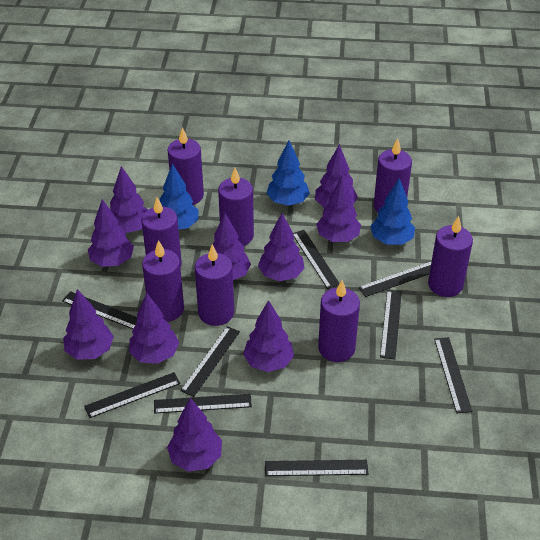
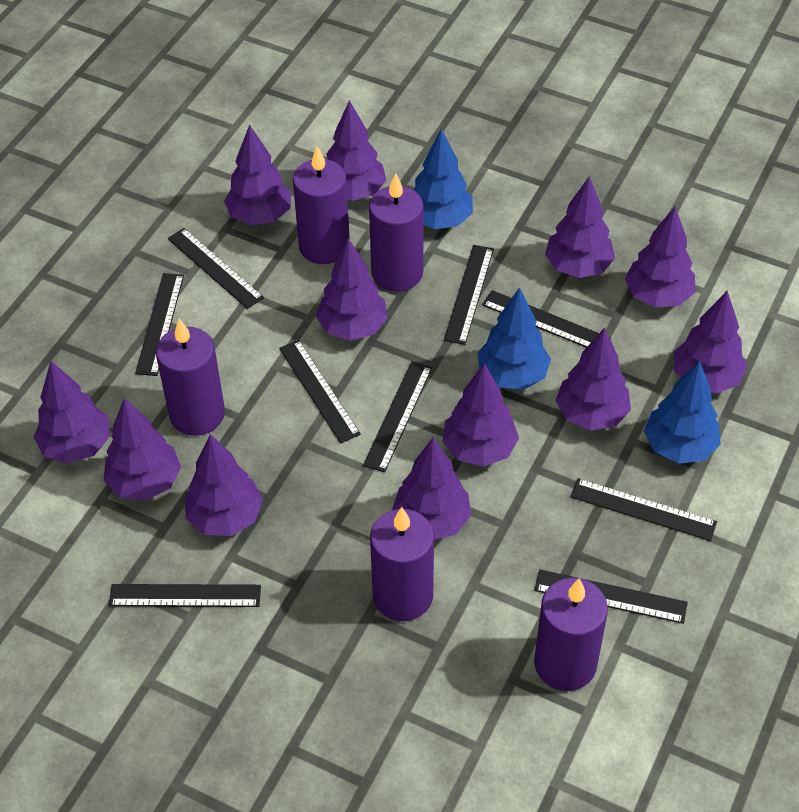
purple candle: [141,197,182,268] [142,240,184,322] [168,127,204,205] [195,244,234,326] [218,168,254,246] [318,280,360,362] [374,138,412,212] [428,216,473,297] = 8 -> [156,318,225,436] [293,146,350,264] [369,173,424,292] [370,507,434,621] [534,578,608,691] = 5
purple tree: [63,289,114,360] [88,199,134,267] [110,166,148,233] [129,293,179,364] [167,398,222,472] [209,213,251,280] [243,300,294,372] [258,213,305,281] [315,144,358,207] [316,175,361,242] = 10 -> [33,361,110,464] [104,398,181,500] [185,434,263,536] [224,125,291,225] [316,238,388,341] [326,100,386,201] [392,438,471,540] [443,364,519,467] [545,176,615,278] [555,327,631,430] [625,207,696,308] [674,291,748,393] = 12

